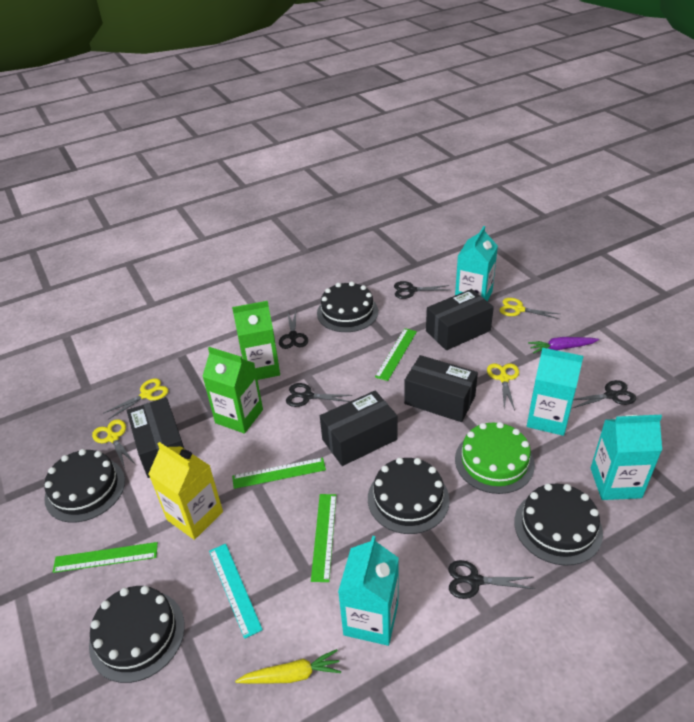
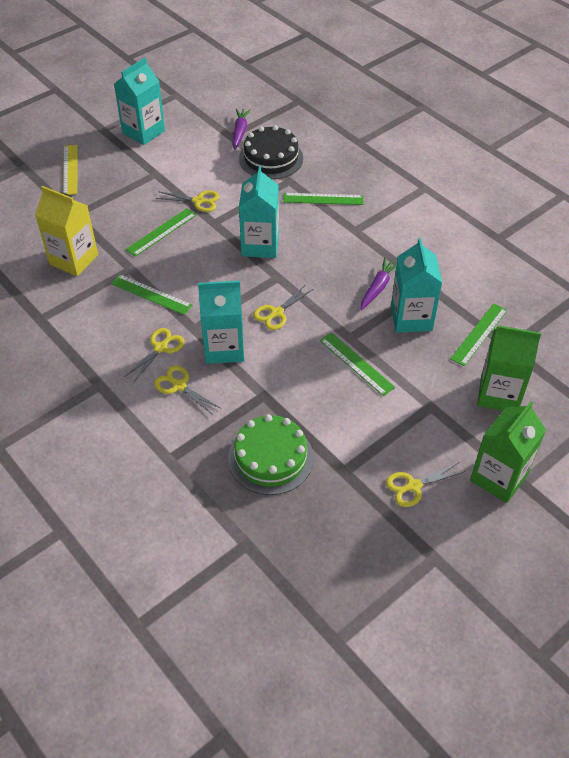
black box: [127,397,184,478] [320,391,397,466] [404,355,478,422] [426,289,494,350] = 4 -> none = 0
black cake: [44,449,125,523] [89,586,185,683] [317,282,378,332] [368,458,450,534] [514,483,603,566] = 5 -> [239,125,303,179] = 1
black scissors: [279,311,308,349] [286,383,353,407] [394,281,449,299] [448,560,535,599] [573,380,636,408] = 5 -> none = 0
green ruler: [53,542,158,573] [232,458,326,489] [311,494,336,582] [375,328,417,381] = 4 -> [111,274,192,315] [126,208,196,257] [283,193,364,205] [320,332,395,396] [450,303,507,366] = 5
purple carrot: [528,337,599,354] = 1 -> [232,109,251,150] [360,258,396,310] = 2
turquoise ruler: [209,544,263,639] = 1 -> none = 0
yellow carrot: [235,649,341,684] = 1 -> none = 0
yellow ruler: none = 0 -> [63,145,77,195] = 1
yellow scissors: [92,419,136,469] [103,378,169,420] [487,363,519,410] [500,298,559,319] = 4 -> [124,328,185,383] [154,365,220,415] [156,191,220,212] [253,284,313,330] [386,462,466,507] = 5

